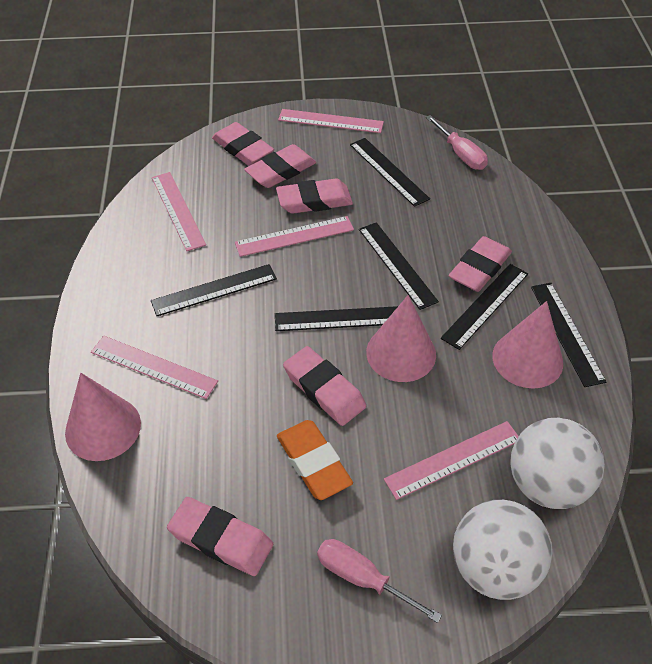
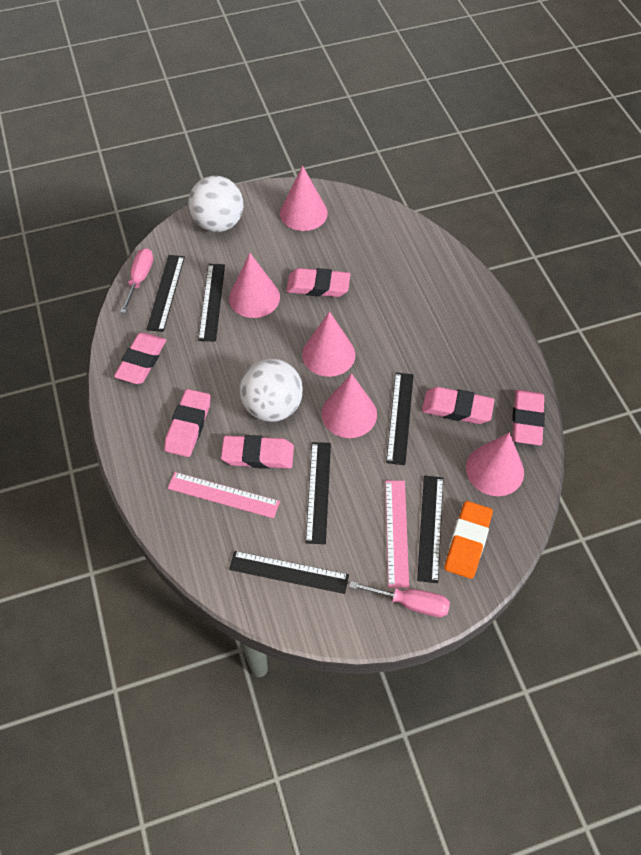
pink cone: [65,373,141,461] [366,295,436,382] [492,301,563,389] = 3 -> [229,253,280,318] [280,166,328,231] [302,311,355,377] [321,374,377,438] [466,433,524,496] = 5
pink ruler: [91,336,218,399] [152,172,206,251] [235,216,354,257] [278,109,384,133] [384,421,519,500] = 5 -> [168,472,280,519] [385,481,409,588] = 2

